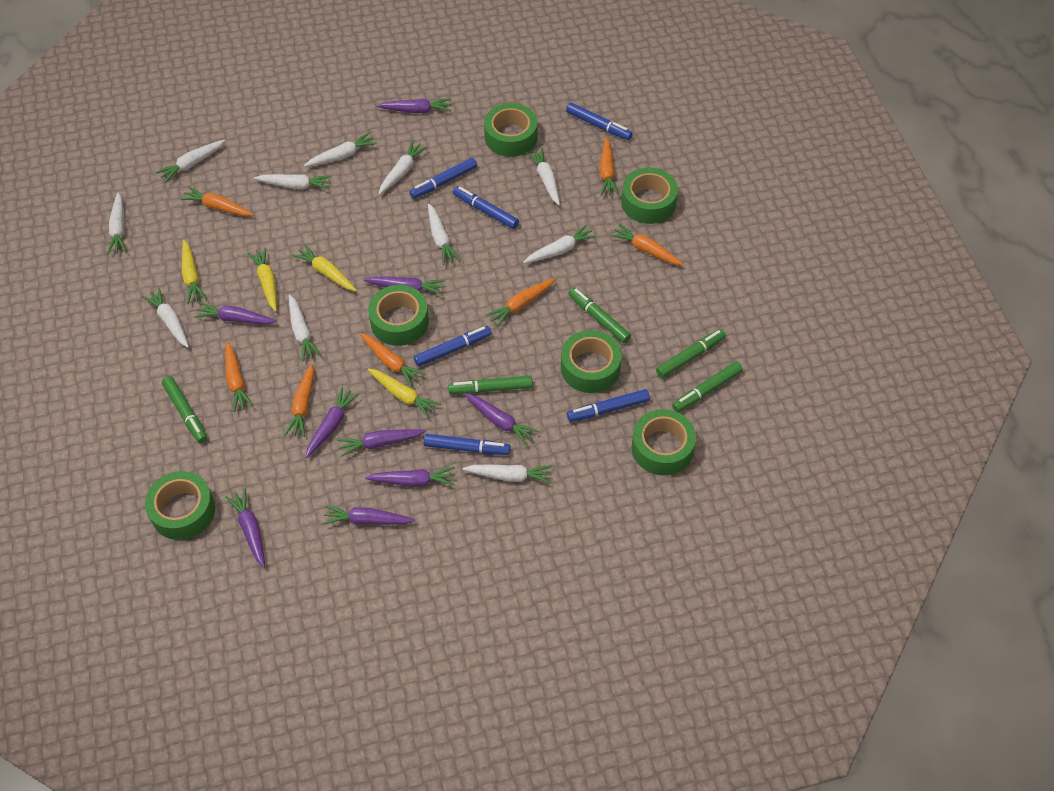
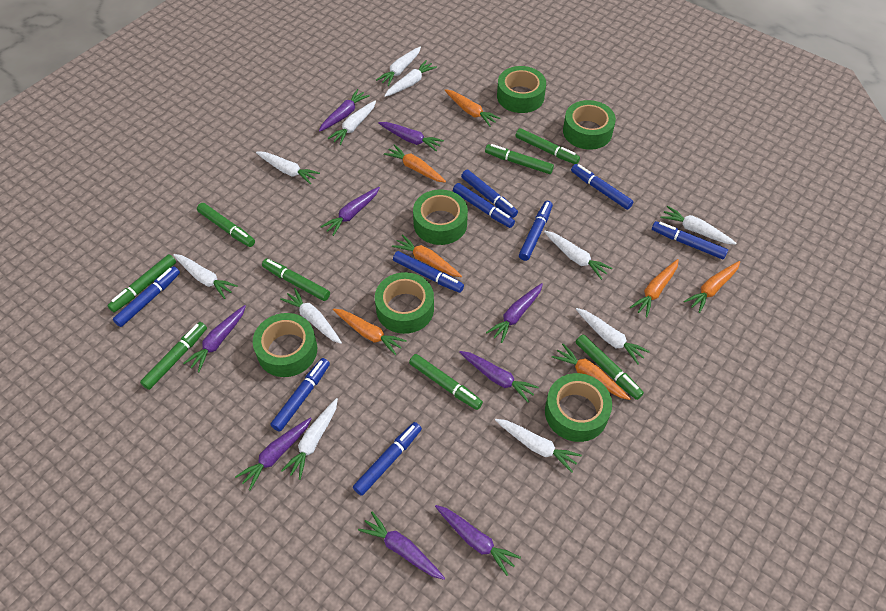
blue marker: [409,158,477,199] [414,326,492,367] [424,434,511,455] [453,186,519,229] [566,103,633,140] [567,389,650,422] = 6 -> [113,266,180,327] [270,358,330,432] [353,422,422,496] [393,251,464,293] [453,183,515,228] [461,170,518,218] [519,201,553,261] [571,164,634,210] [652,221,728,259] = 9
green marker: [162,376,207,444] [448,376,533,394] [568,287,631,343] [656,329,726,378] [672,361,743,412] = 5 -> [107,254,176,312] [140,322,207,390] [197,203,255,247] [262,258,330,301] [409,354,483,410] [485,144,554,174] [515,128,580,164] [576,334,644,400] = 8
yellow carrot: [182,240,207,304] [248,248,277,312] [292,244,357,291] [367,369,441,418] = 4 -> none = 0

